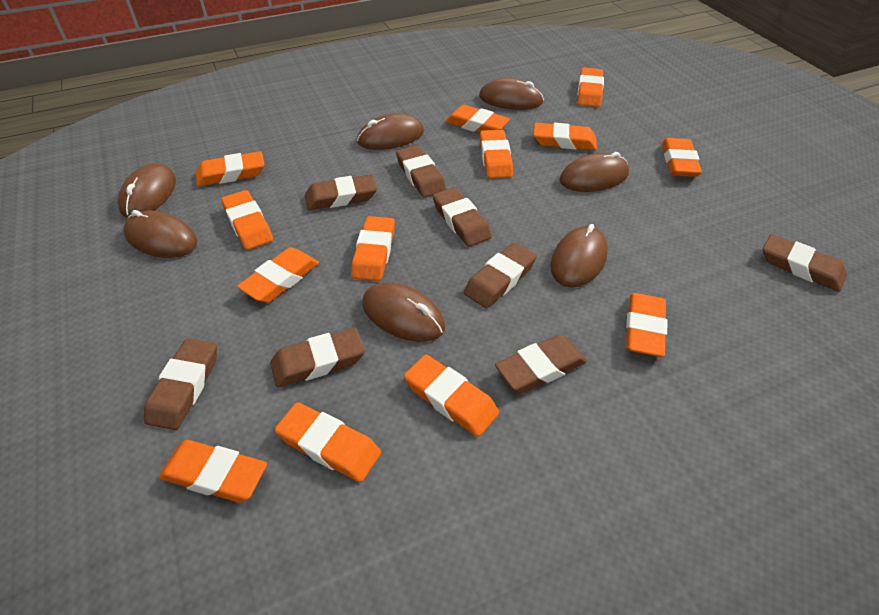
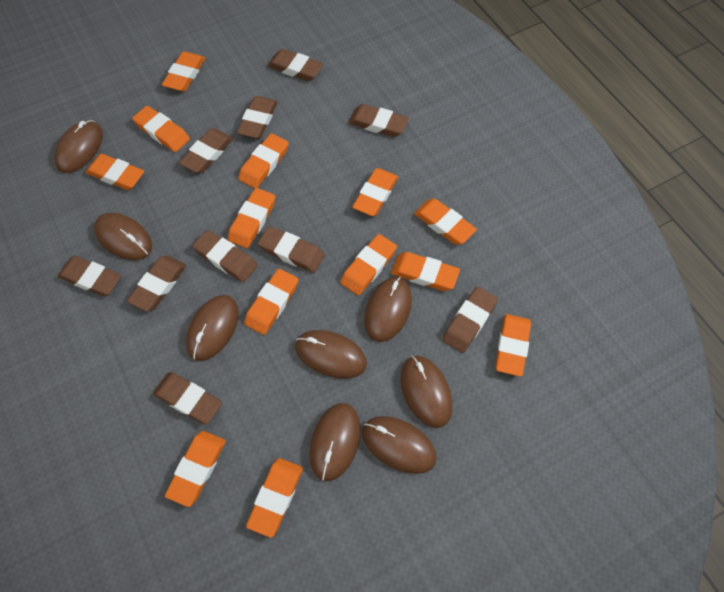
brown eraser: [144,338,217,430] [270,328,365,387] [305,174,377,210] [396,145,446,198] [433,187,492,247] [464,242,537,308] [495,334,587,393] [763,234,847,292] = 8 -> [58,256,121,297] [127,256,187,311] [153,372,222,425] [179,129,233,173] [193,230,258,282] [237,96,278,139] [258,226,325,273] [268,49,323,81] [348,104,409,137] [442,287,498,353] = 10
brown mouse: [118,163,176,217] [123,210,197,258] [357,114,424,150] [362,282,445,342] [479,78,544,110] [550,224,608,288] [560,152,629,192] = 7 -> [54,120,103,173] [94,213,152,260] [186,295,239,361] [295,330,367,379] [310,403,361,481] [362,416,437,474] [364,277,412,342] [401,356,452,428] = 8

